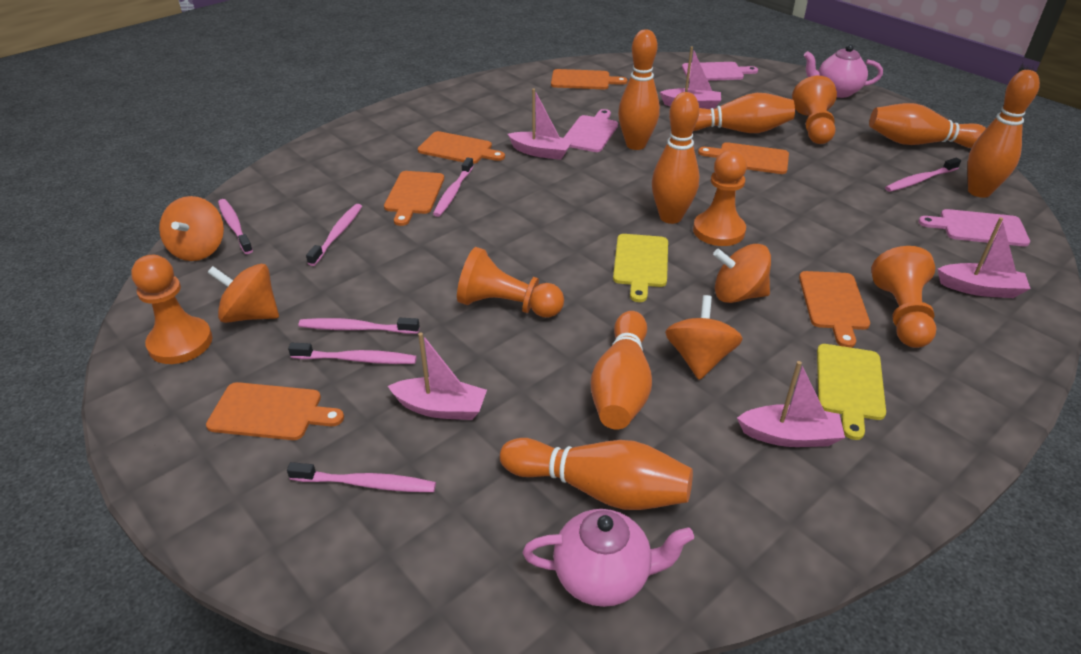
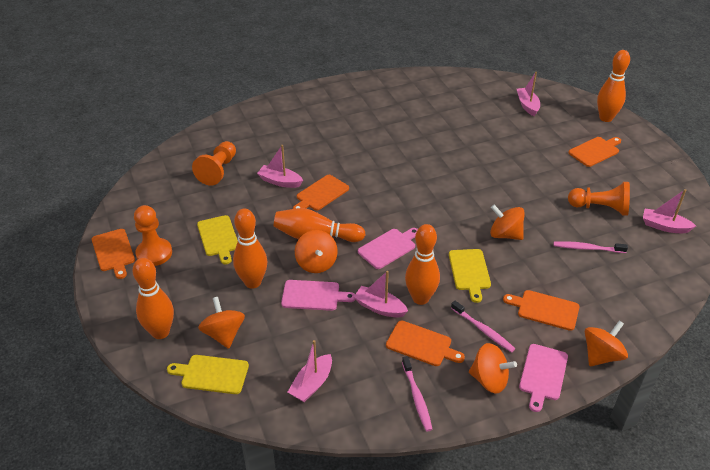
orange bowling pin: [500,438,693,510] [591,311,652,429] [618,29,660,150] [652,92,699,224] [693,93,795,133] [869,103,986,148] [967,70,1040,198] = 7 -> [132,258,174,339] [233,208,267,289] [274,208,366,242] [405,224,440,305] [597,50,630,122] = 5
orange cutting board: [206,382,344,440] [384,171,444,226] [418,131,505,164] [551,69,628,89] [698,142,789,174] [799,271,870,348] = 6 -> [92,229,135,279] [293,175,349,210] [386,321,465,366] [503,290,579,331] [568,137,621,167] = 5
orange pawn: [131,255,213,364] [457,247,564,318] [693,150,747,246] [792,76,837,144] [871,246,937,348] = 5 -> [134,205,172,266] [192,141,236,186] [568,182,630,216] = 3
orange spinning top: [159,196,224,261] [207,264,279,323] [665,295,743,380] [713,244,771,303] = 4 -> [198,297,245,349] [295,230,338,273] [469,343,517,394] [490,205,525,240] [585,321,628,366] = 5
pink teapot: [523,509,694,607] [804,44,883,98] = 2 -> none = 0
pink toothbrush: [218,199,253,254] [287,462,436,492] [288,343,417,364] [298,318,420,334] [306,204,362,266] [433,157,474,217] [885,158,961,192] = 7 -> [402,356,433,431] [451,301,515,352] [554,241,628,253] = 3
yellow cutting board: [613,234,668,302] [817,344,886,440] = 2 -> [167,355,249,394] [197,215,238,264] [449,249,491,303] = 3

